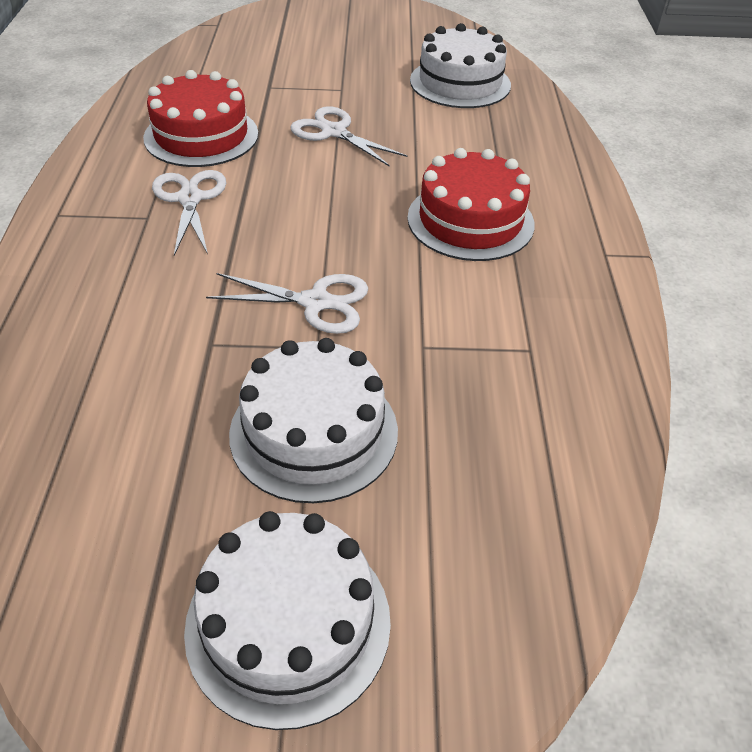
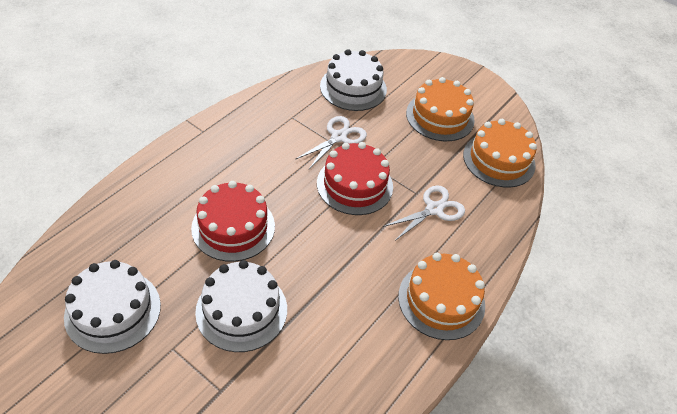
orange cake: none = 0 -> [398,253,485,340] [406,77,475,141] [463,119,537,187] = 3
white scissors: [152,170,226,256] [206,273,368,334] [290,106,408,167] = 3 -> [295,116,367,169] [383,186,465,241] = 2

